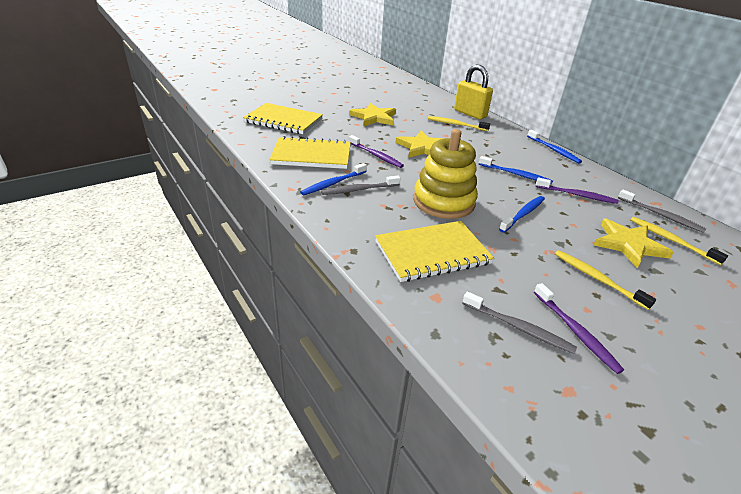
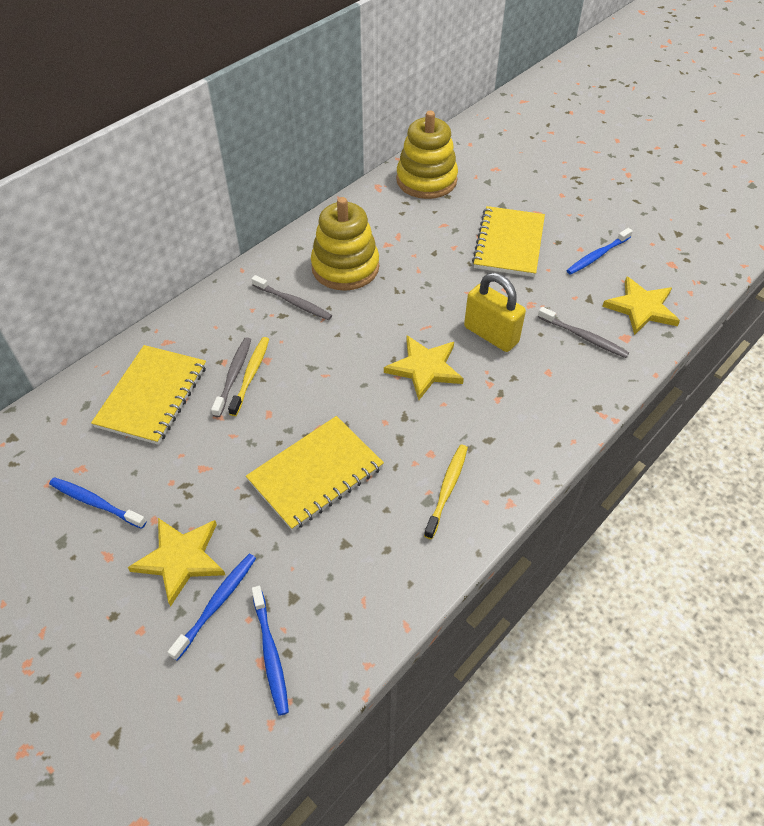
purple toothbrush: [349,135,404,168] [534,283,624,374] [536,178,619,204] = 3 -> none = 0
yellow stacking toy: [413,129,478,219] = 1 -> [311,197,379,291] [396,111,458,199] = 2
yellow toothbrush: [428,116,490,131] [555,250,656,310] [630,217,728,265] = 3 -> [228,337,269,416] [424,445,468,539] = 2

